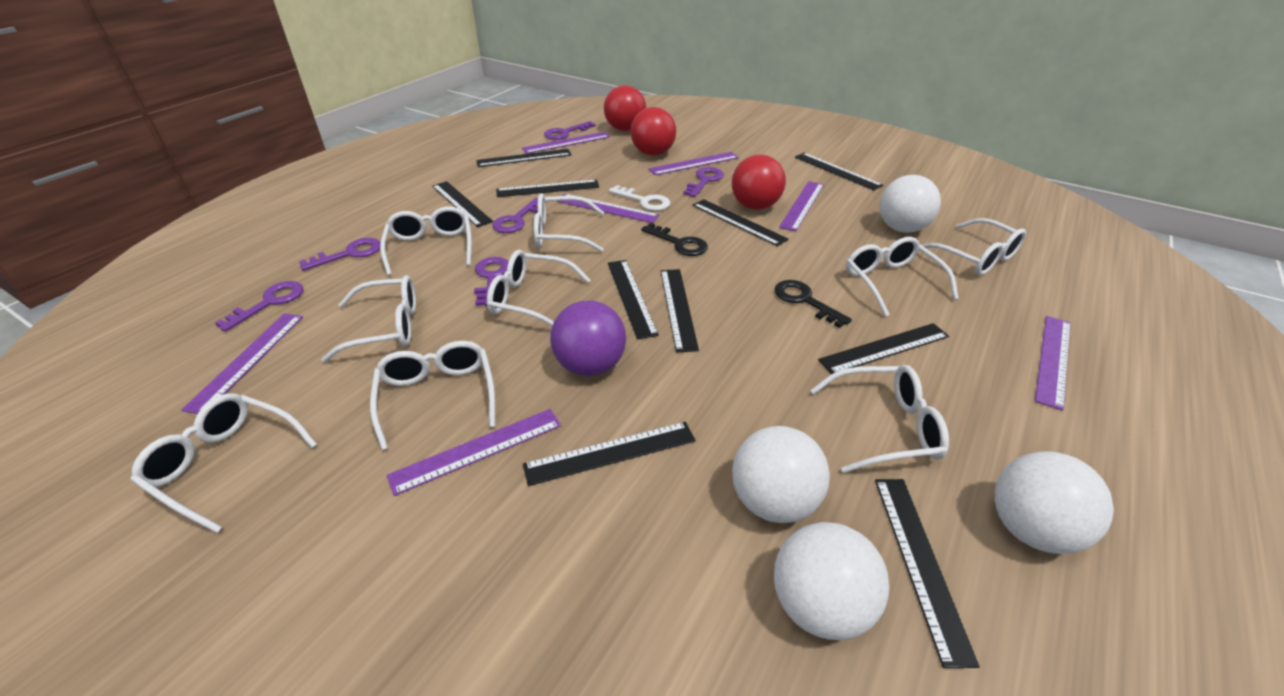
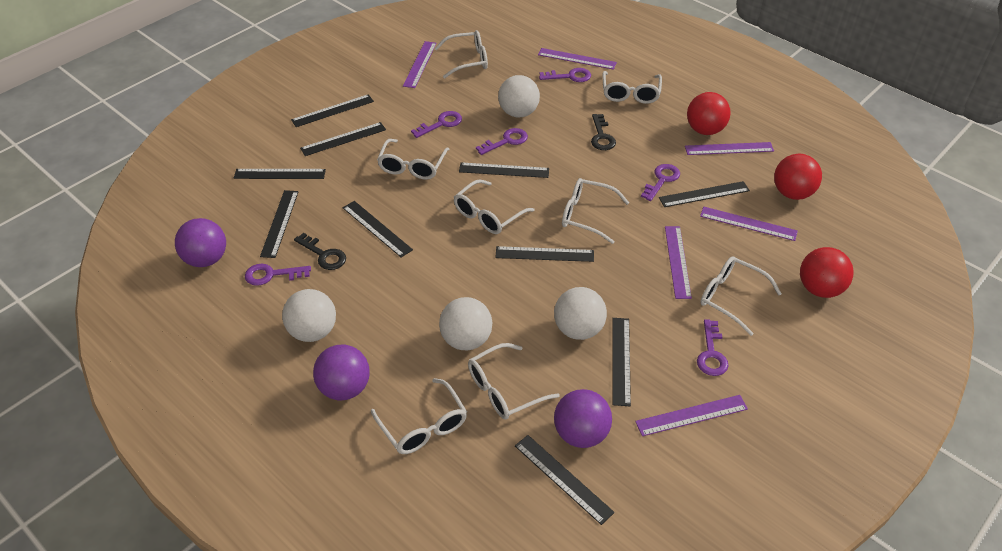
purple ball: [550,300,626,376] = 1 -> [175,218,226,267] [313,345,370,400] [554,389,612,448] = 3
purple ruler: [182,313,303,414] [387,409,561,496] [522,132,610,154] [557,194,659,223] [649,152,739,175] [779,181,824,231] [1035,316,1071,411] = 7 -> [403,41,437,88] [538,48,617,70] [635,395,748,436] [665,226,692,299] [685,142,774,155] [700,207,798,241] = 6
white glasses: [131,393,317,533] [321,275,416,363] [370,341,496,450] [380,206,472,276] [487,250,591,326] [534,193,604,252] [810,365,949,473] [846,237,959,316] [922,218,1026,275] = 9 -> [371,378,467,454] [377,139,449,180] [434,30,488,78] [454,180,535,234] [468,343,560,420] [562,178,629,244] [603,71,662,104] [700,256,782,336] = 8
white key: [609,185,670,211] = 1 -> none = 0

